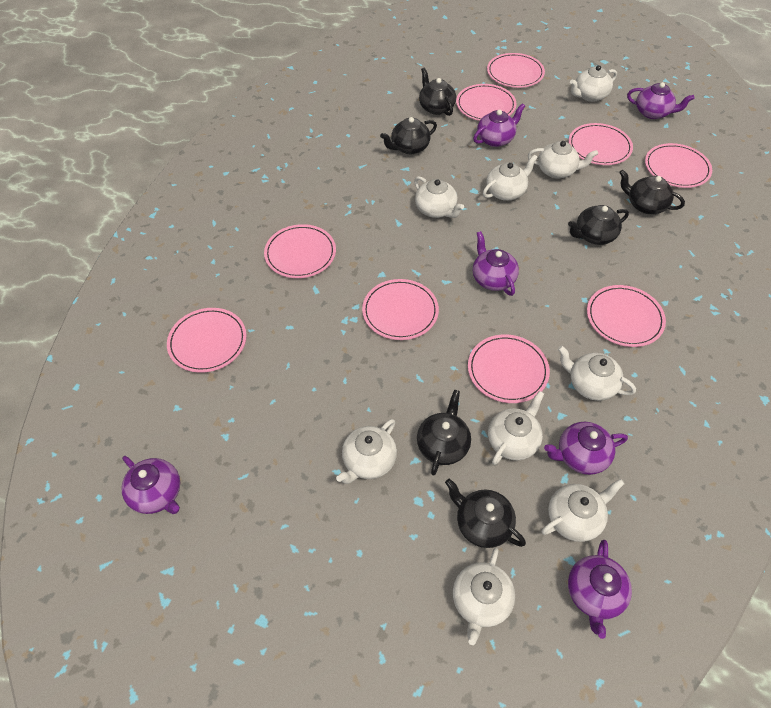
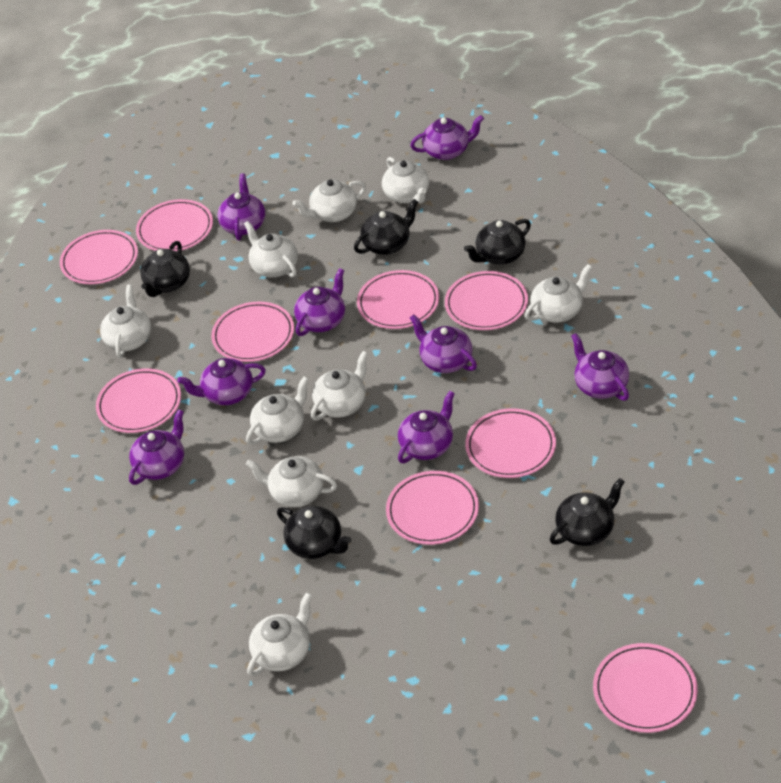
black teapot: [380,117,437,154] [417,390,471,475] [419,68,456,116] [445,479,526,548] [568,205,629,245] [619,170,685,214] = 6 -> [140,241,190,297] [277,506,351,559] [354,199,418,255] [464,219,531,265] [550,478,625,546] = 5
purple teapot: [121,456,180,514] [473,103,525,147] [473,231,519,296] [544,422,628,475] [568,540,632,639] [627,82,694,119] = 6 -> [129,409,184,485] [177,358,266,405] [218,173,265,240] [294,268,345,336] [398,391,455,463] [410,115,484,160] [410,314,477,373] [571,333,629,401] = 8

